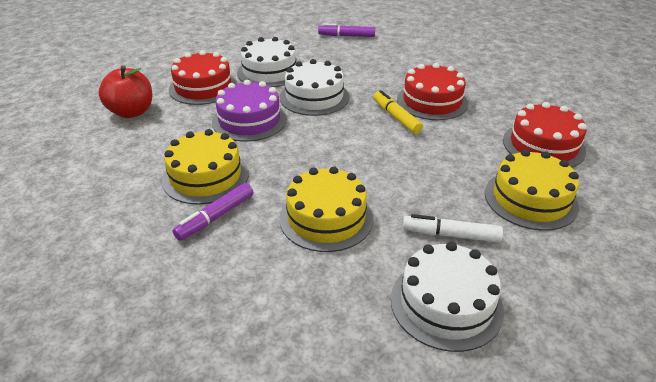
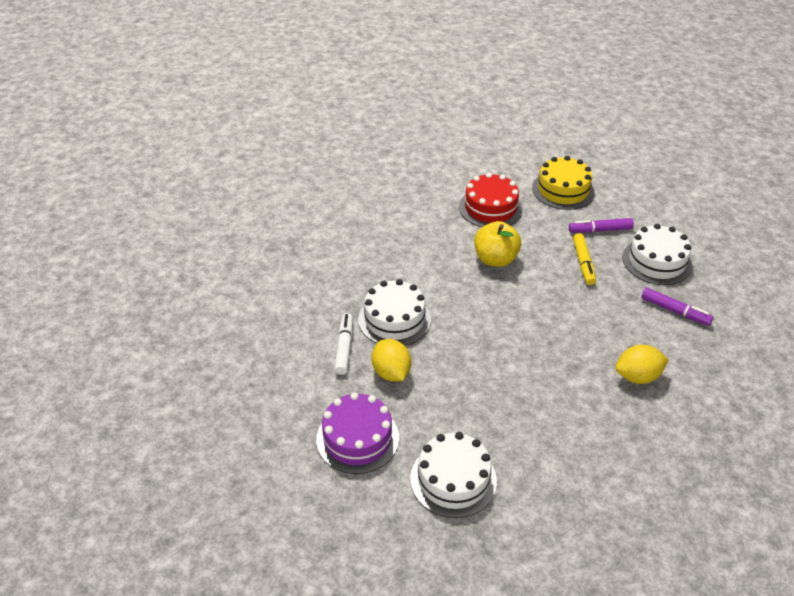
red apple: [98,65,152,118] = 1 -> none = 0
red cake: [169,50,237,105] [397,63,468,120] [503,102,587,168] = 3 -> [459,173,523,227] = 1
yellow apple: none = 0 -> [474,221,521,267] = 1
yellow cake: [162,129,249,205] [279,166,374,252] [485,149,579,231] = 3 -> [532,156,595,210] = 1
yellow lemon: none = 0 -> [372,339,411,381] [615,345,669,384] = 2

